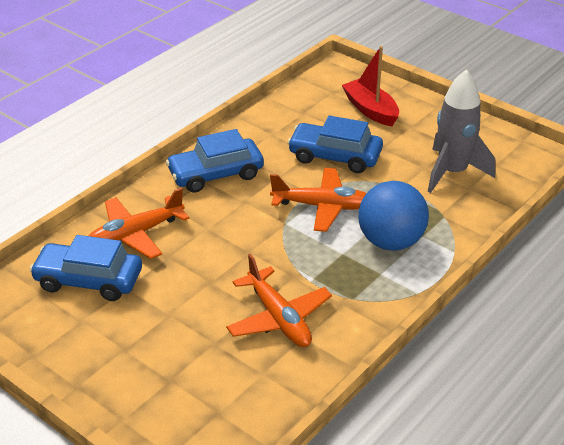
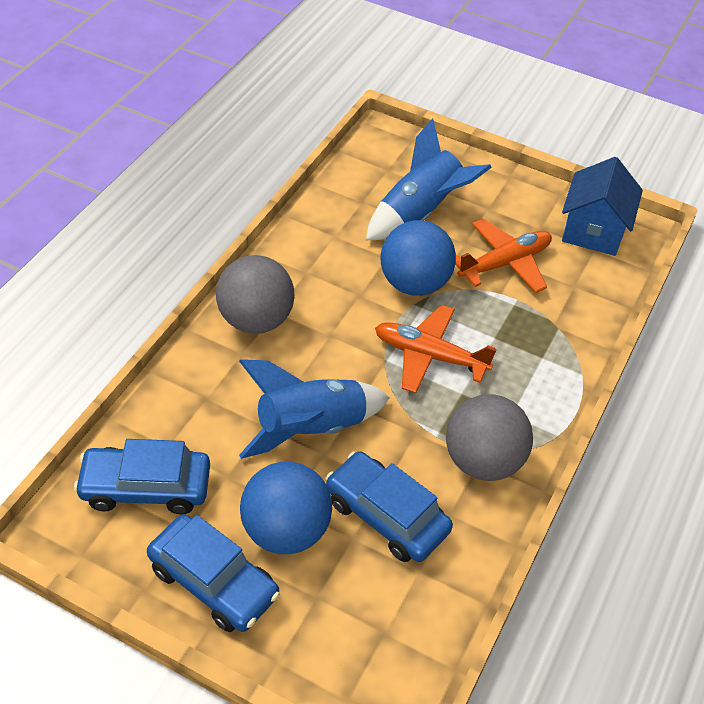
blue ball: [358,181,429,251] = 1 -> [240,462,332,554] [381,220,456,296] = 2
blue house: none = 0 -> [562,157,643,256] = 1
blue rocket: none = 0 -> [239,359,390,459] [366,118,492,240] = 2
grey ball: none = 0 -> [216,255,295,334] [446,394,533,481] = 2
grey rocket: [428,69,495,193] = 1 -> none = 0
orange plane: [88,188,190,259] [226,254,332,347] [270,168,367,232] = 3 -> [375,305,497,393] [455,219,552,293] = 2
red boat: [342,46,399,126] = 1 -> none = 0

